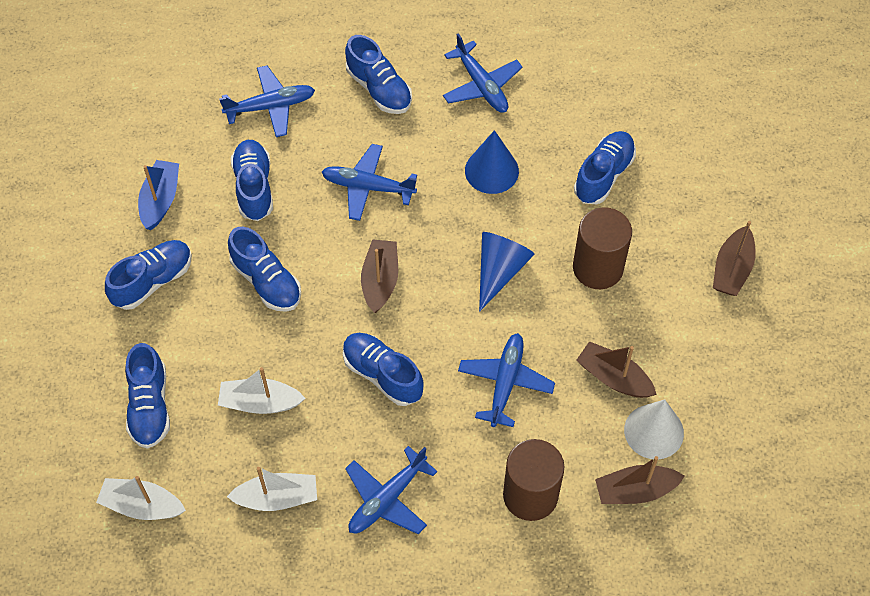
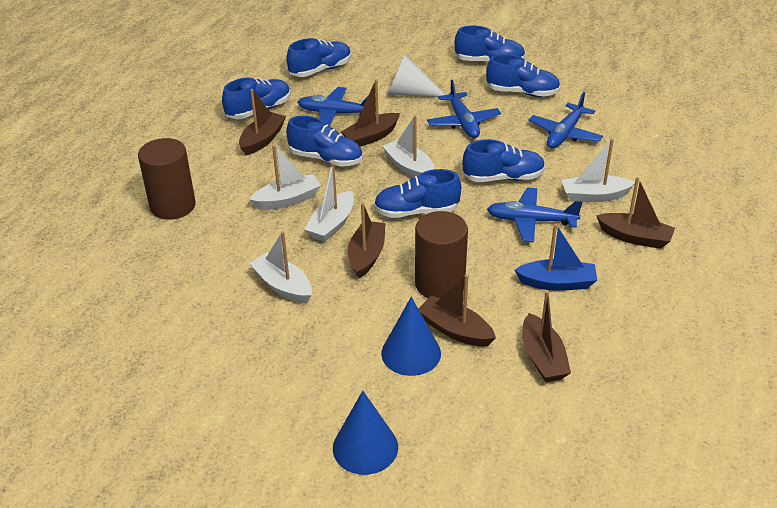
blue plane: [219,66,315,137] [322,144,417,221] [345,446,437,534] [443,33,523,113] [458,333,555,427] = 5 -> [298,87,368,126] [427,80,501,138] [487,188,583,242] [529,92,603,148] = 4
brown boat: [361,239,398,313] [576,341,657,398] [595,456,685,504] [713,221,756,296] = 4 -> [239,89,286,155] [341,79,400,147] [348,203,386,278] [418,274,496,347] [522,290,571,382] [596,177,675,249] = 6
white boat: [96,476,186,520] [218,367,305,414] [227,467,317,511] = 3 -> [249,145,321,210] [249,231,312,303] [304,162,354,242] [382,115,435,178] [562,138,635,202] = 5

